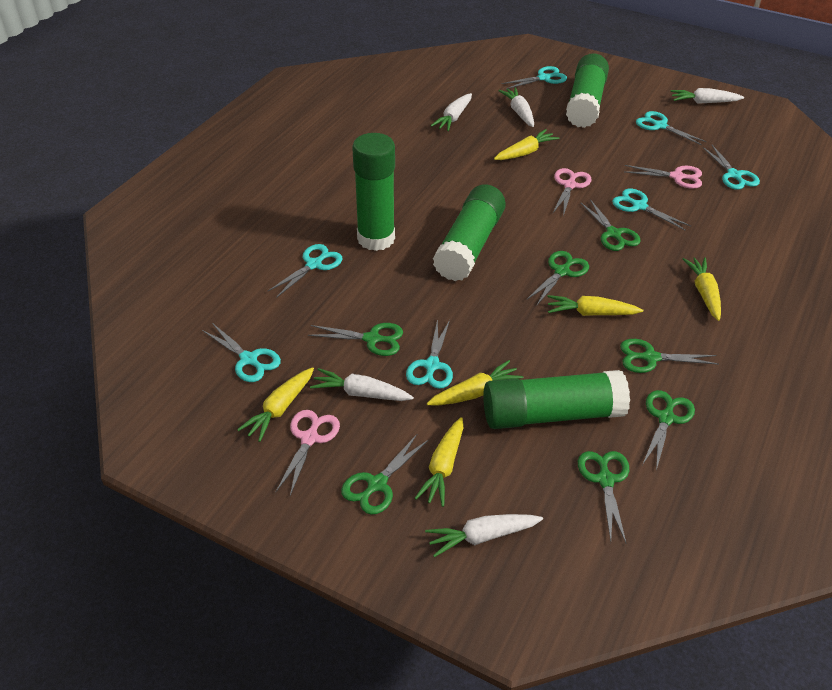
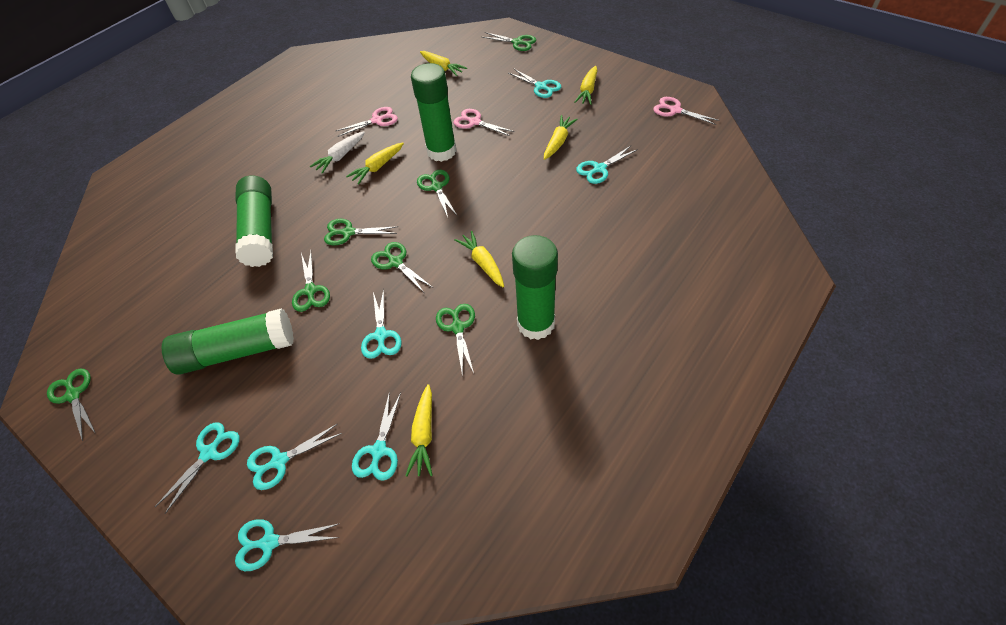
white carrot: [310,368,414,401] [425,514,543,557] [431,93,472,131] [498,87,534,127] [671,88,744,104] = 5 -> [310,132,365,174] = 1

